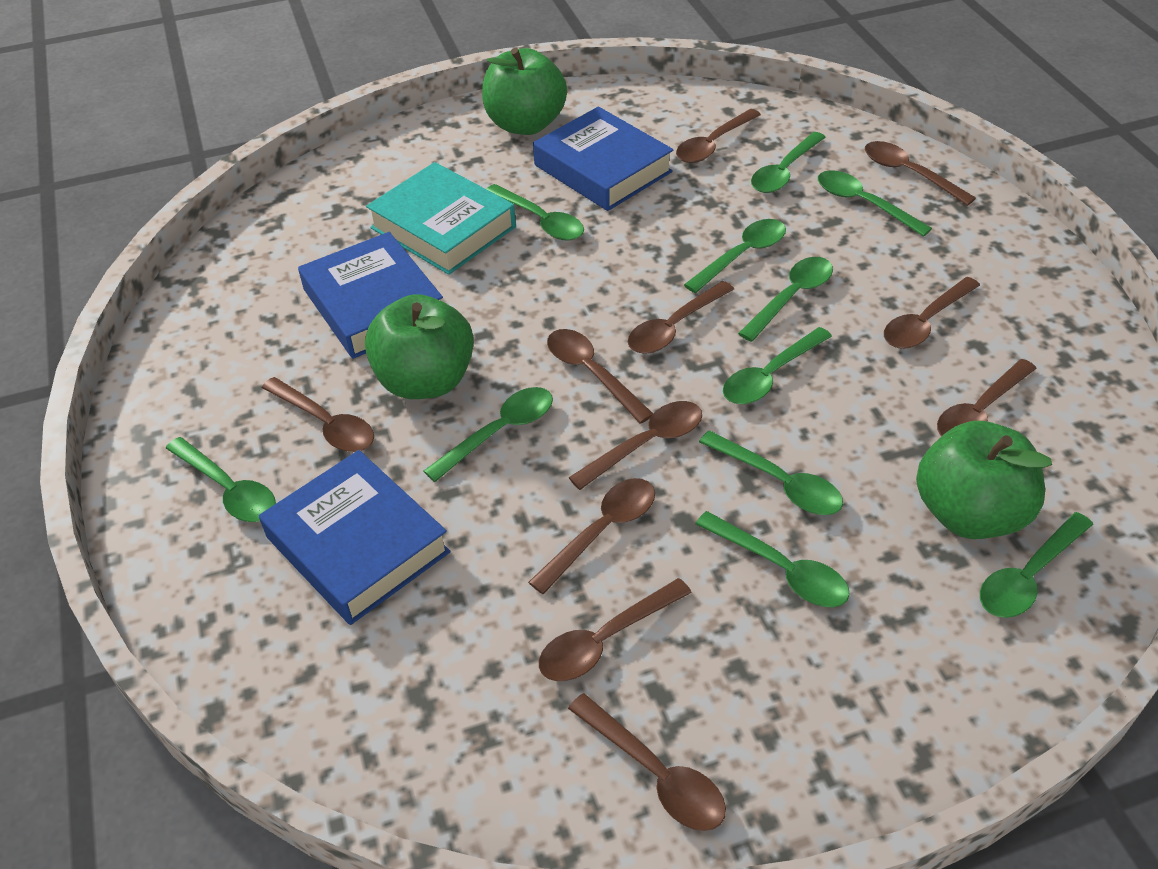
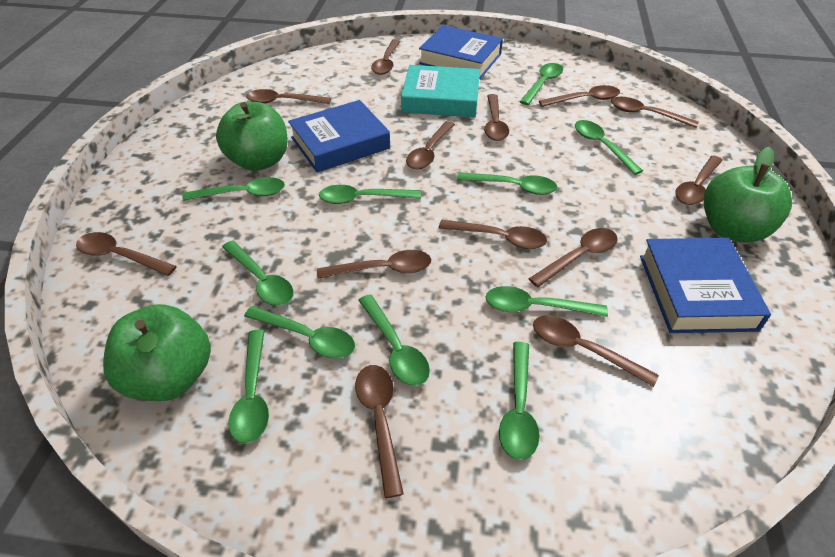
brown spoon: [262,377,374,452] [528,478,655,594] [539,578,692,681] [547,329,653,424] [568,401,702,490] [568,693,726,831] [628,281,734,354] [676,109,761,163] [865,141,976,206] [884,277,980,349] [937,359,1037,436] = 11 -> [76,232,177,276] [246,89,331,104] [317,250,431,279] [355,365,404,498] [371,39,401,75] [406,121,455,169] [439,220,547,249] [484,94,509,141] [529,228,618,287] [533,315,659,387] [539,85,620,107] [611,97,699,128] [675,156,723,205] = 13

